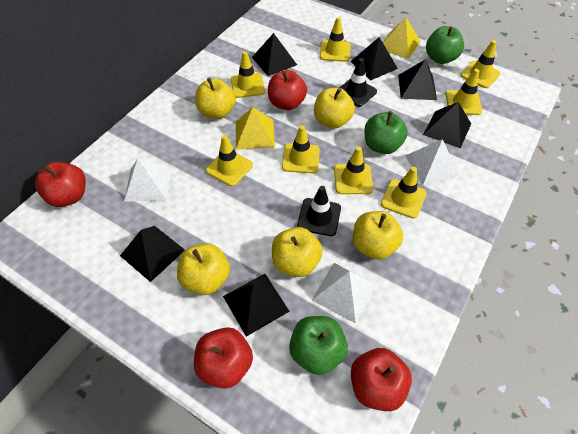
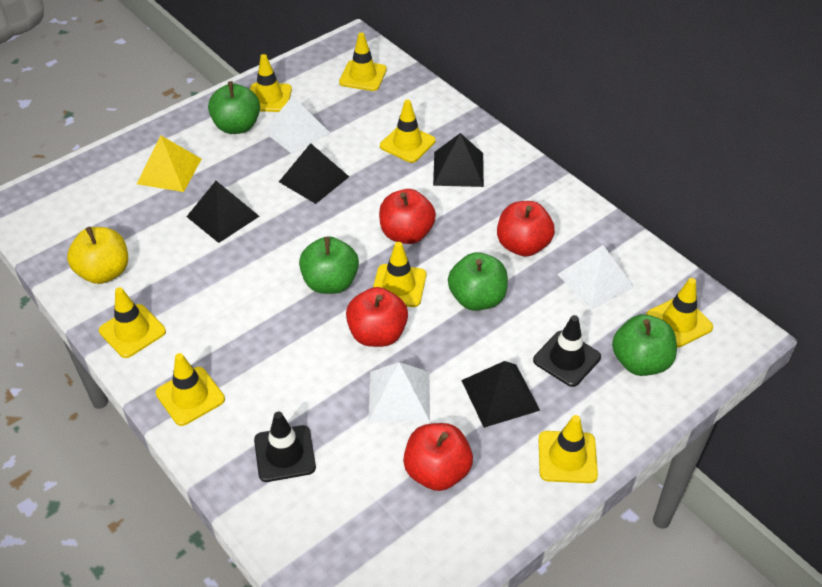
black pyramid: [120,226,185,282] [223,274,290,337] [252,33,297,76] [350,37,398,80] [398,59,437,100] [423,102,471,148] = 6 -> [186,181,259,243] [279,143,349,204] [433,133,484,187] [461,361,540,428] = 4
green apple: [289,316,348,375] [364,111,408,154] [426,26,464,64] = 3 -> [208,81,260,134] [299,236,359,294] [448,252,508,311] [612,314,677,376] = 4
yellow apple: [177,243,230,295] [195,78,236,119] [272,227,323,277] [314,88,355,128] [353,211,403,260] = 5 -> [67,227,128,284] = 1
yellow pyramid: [236,107,275,149] [383,17,421,59] = 2 -> [137,136,202,192] = 1

